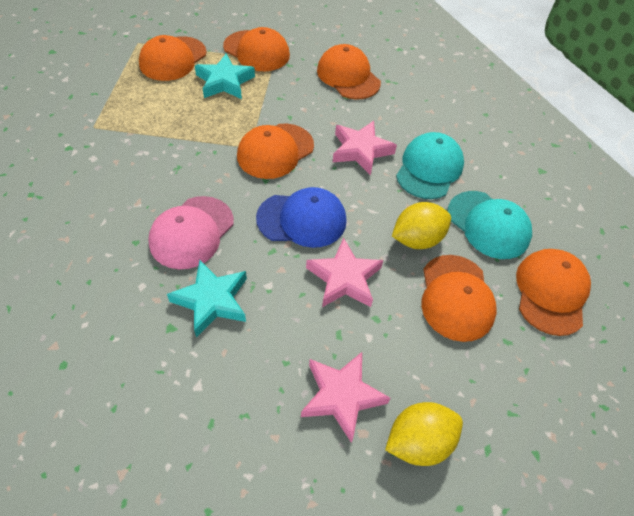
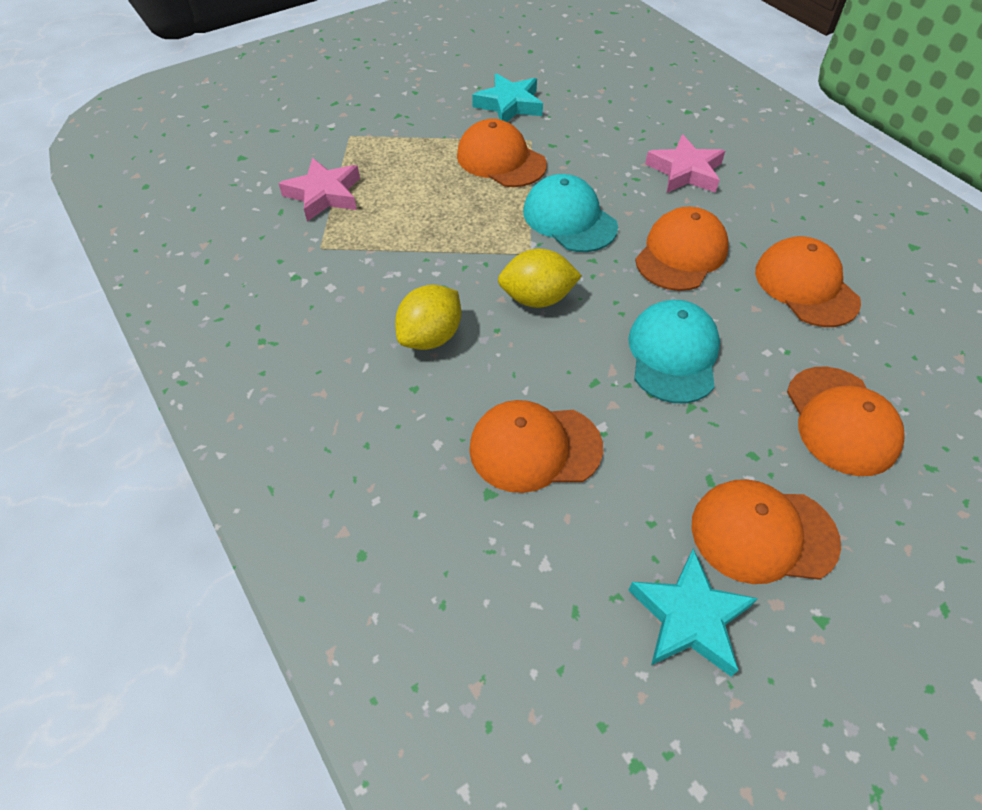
blue cap: [256,187,347,248] = 1 -> none = 0
pink cap: [148,196,234,269] = 1 -> none = 0
pink star: [301,352,390,443] [306,238,383,307] [333,121,397,175] = 3 -> [279,158,360,222] [645,135,725,193] = 2

